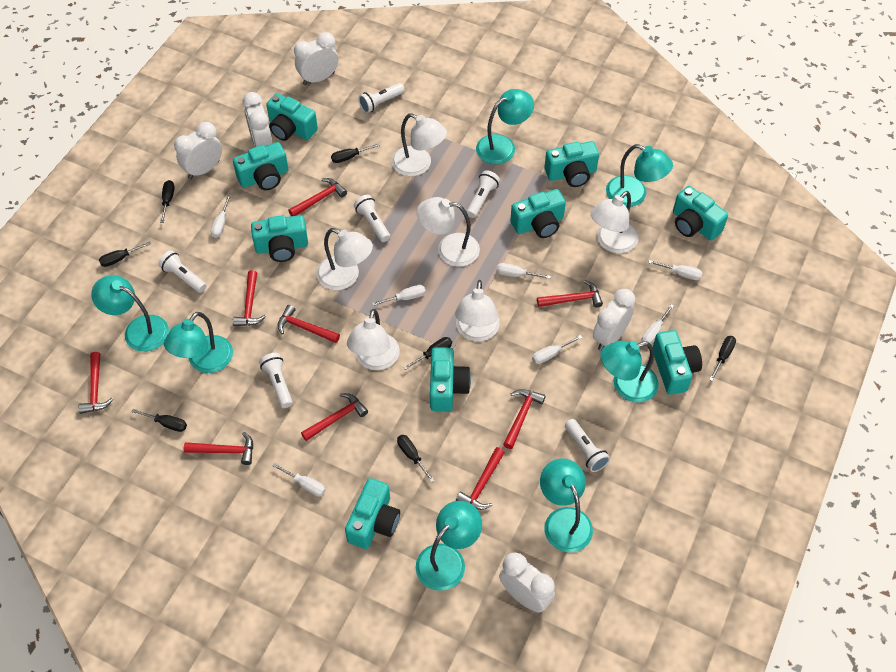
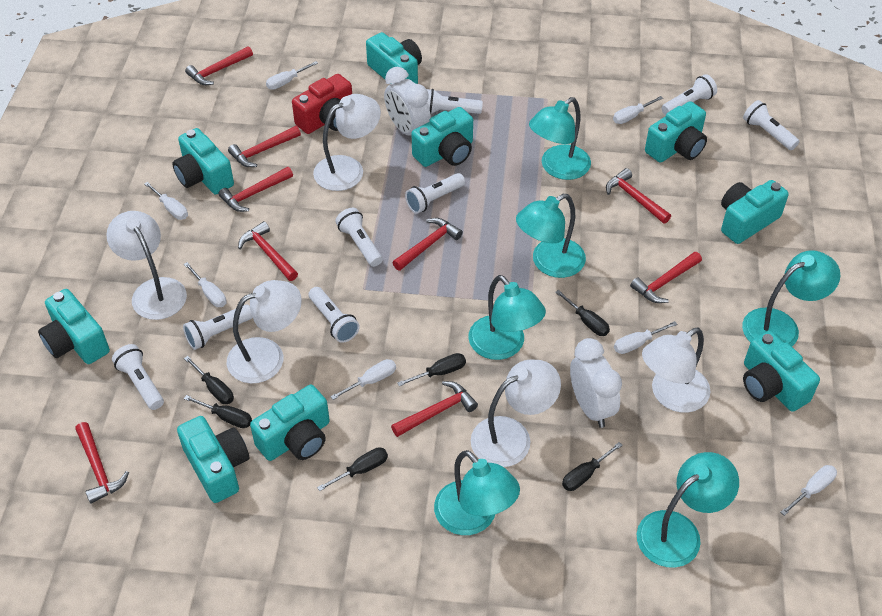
black screwdriver: [99,241,151,267] [132,409,187,432] [160,180,175,223] [331,143,380,163] [397,435,435,483] [403,337,452,370] [710,336,736,381] = 7 -> [184,356,234,404] [184,395,252,428] [317,447,388,491] [397,353,466,386] [555,290,610,336] [562,442,623,491] = 6
red camera: none = 0 -> [292,74,352,134] = 1
turquoise lamp: [91,275,169,352] [164,312,233,373] [416,501,482,591] [476,89,534,164] [540,459,593,552] [600,341,659,403] [606,144,673,207] = 7 -> [434,450,520,535] [468,275,546,360] [516,194,586,278] [529,97,591,180] [637,452,739,568] [742,250,840,346] = 6
white clock: [174,122,222,179] [243,92,272,147] [294,32,338,85] [499,553,555,612] [593,289,636,351] = 5 -> [384,67,431,136] [570,338,622,428] = 2
white flashlight: [158,250,207,293] [259,353,293,408] [354,195,390,242] [358,83,405,113] [466,170,500,218] [565,419,610,472] = 6 -> [112,344,164,410] [183,305,253,350] [309,287,360,343] [335,208,382,267] [405,173,465,213] [427,89,483,114] [662,74,717,116] [743,100,799,150] = 8
white lamp: [316,228,373,290] [347,309,400,370] [392,113,447,176] [417,197,480,267] [455,280,500,342] [591,191,639,253] = 6 -> [106,211,187,320] [227,280,302,384] [313,94,381,191] [471,359,561,467] [642,327,711,413] = 5

